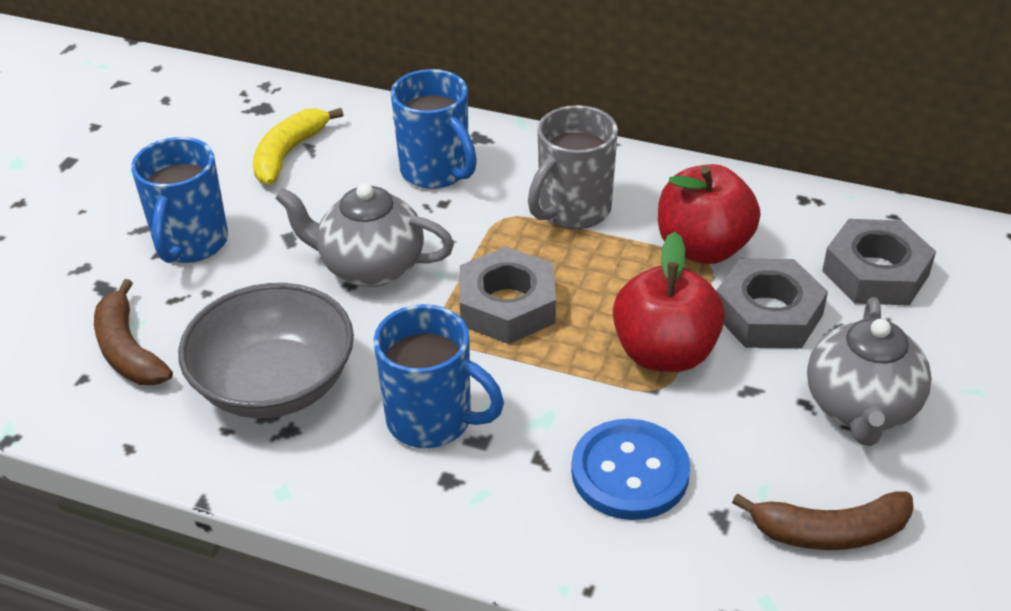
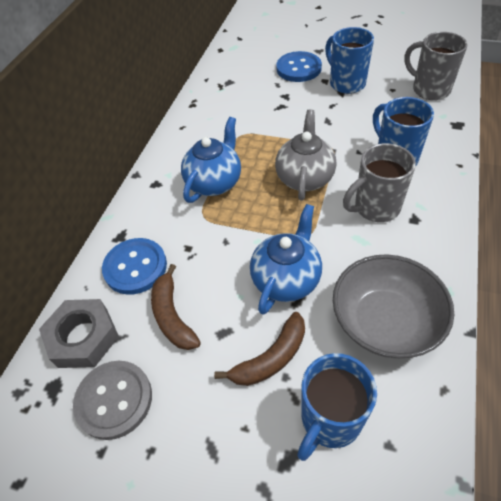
blue button: [571,419,690,520] = 1 -> [102,238,167,295] [276,51,322,82] = 2
blue teapot: none = 0 -> [181,117,241,203] [250,204,322,315] = 2
grey button: none = 0 -> [73,361,152,440] = 1
grey mug: [528,105,618,229] = 1 -> [343,143,416,222] [404,32,468,100] = 2
grey nut: [460,247,556,344] [716,259,828,348] [822,219,936,306] = 3 -> [39,299,119,368] = 1
grey teapot: [275,183,454,287] [807,297,932,446] = 2 -> [275,110,336,201] = 1
red apple: [613,232,725,372] [658,164,761,264] = 2 -> none = 0
yellow banana: [253,108,344,185] = 1 -> none = 0

